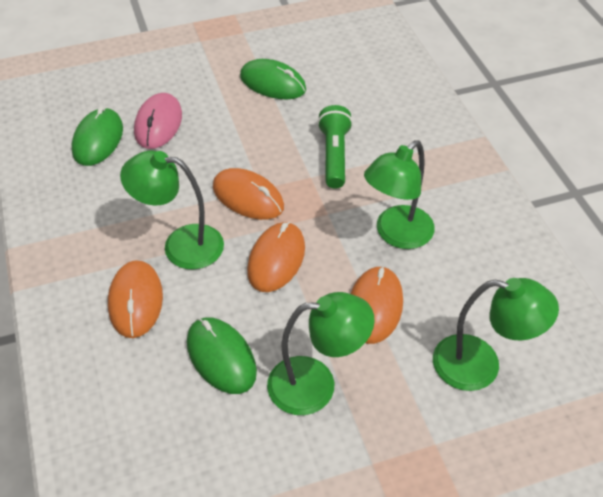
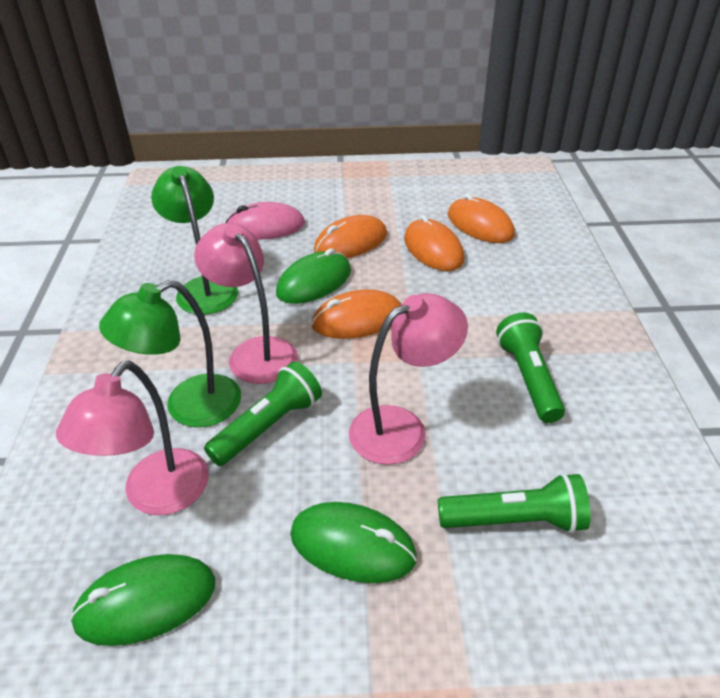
green flashlight: [317,105,353,189] = 1 -> [204,361,322,466] [438,473,590,533] [496,313,565,423] = 3
green lamp: [120,150,224,269] [267,292,375,415] [364,140,435,249] [433,278,559,391] = 4 -> [99,280,241,427] [151,166,238,315] = 2
pink lamp: none = 0 -> [56,361,209,515] [194,223,298,384] [349,293,468,465] = 3

